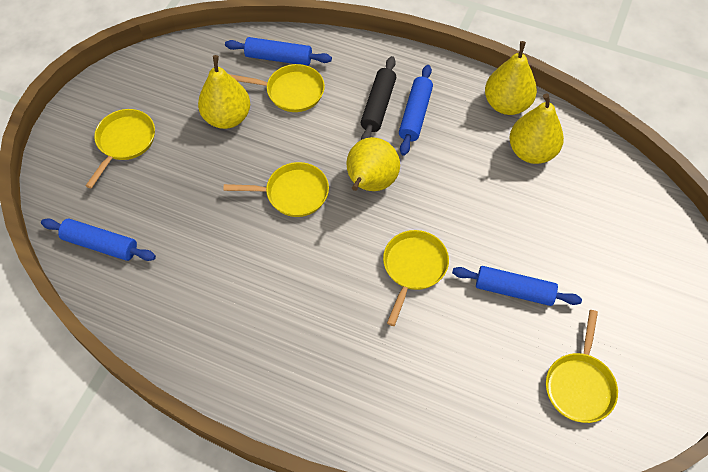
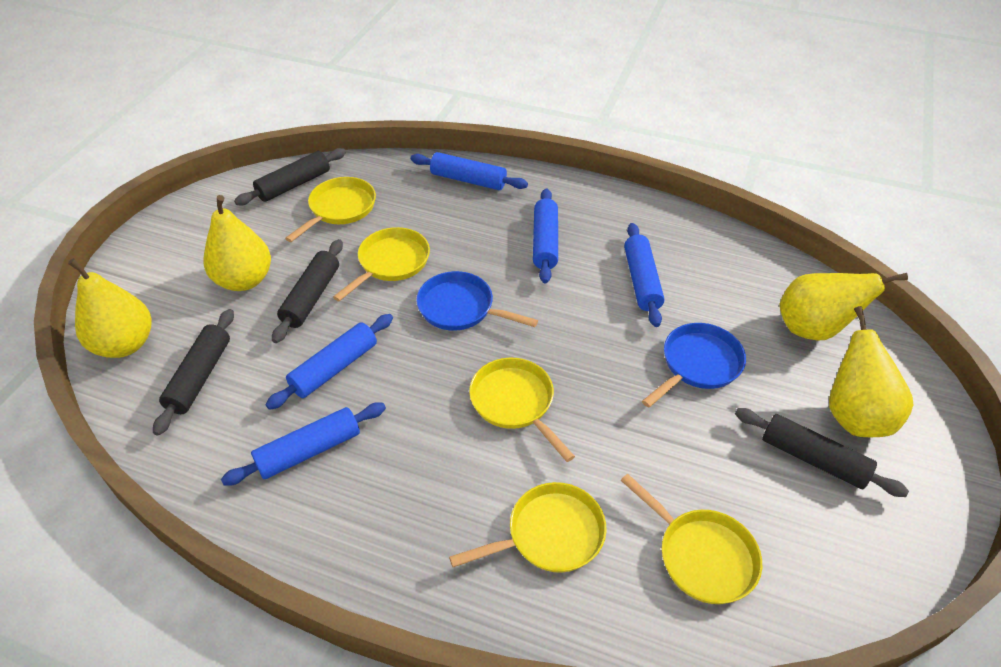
black rolling pin: [361,56,396,140] = 1 -> [153,309,234,436] [234,148,346,205] [272,239,343,343] [735,408,909,497] = 4
blue pan: none = 0 -> [416,271,538,331] [642,323,746,408] = 2
blue rolling pin: [41,218,156,261] [225,37,332,66] [399,65,433,156] [452,266,582,306] = 4 -> [221,402,386,486] [266,314,393,410] [410,152,528,190] [533,188,558,283] [624,223,664,327] = 5

